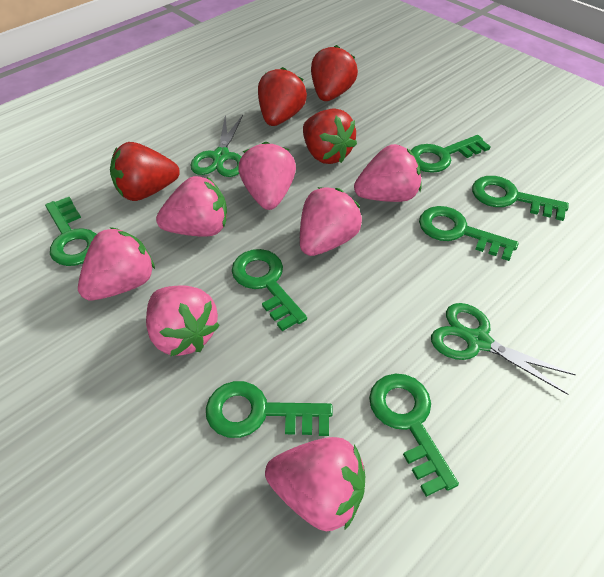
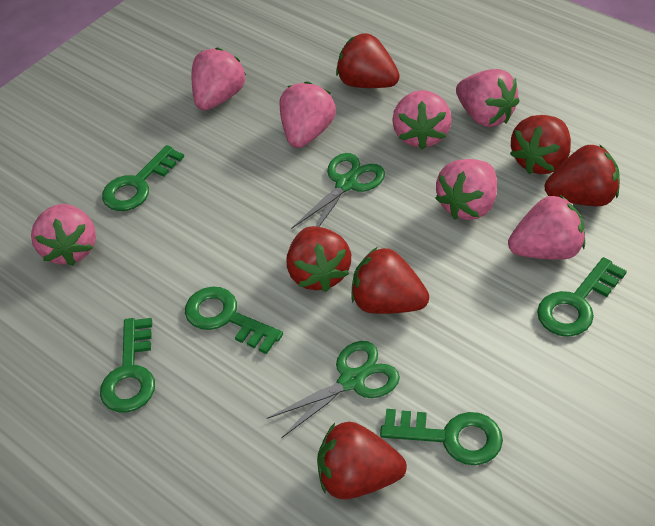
green key: [45,197,97,266] [206,381,333,438] [232,249,307,331] [369,374,459,497] [410,135,491,173] [419,206,519,261] [472,176,569,221] = 7 -> [100,318,155,413] [102,145,184,211] [185,287,283,354] [380,409,503,465] [537,257,627,337] = 5
red strawberry: [110,142,180,201] [258,67,307,126] [303,108,357,164] [311,45,358,101] = 4 -> [287,226,351,292] [317,422,407,499] [336,33,400,88] [351,247,429,314] [510,115,571,174] [545,144,620,206] = 6

